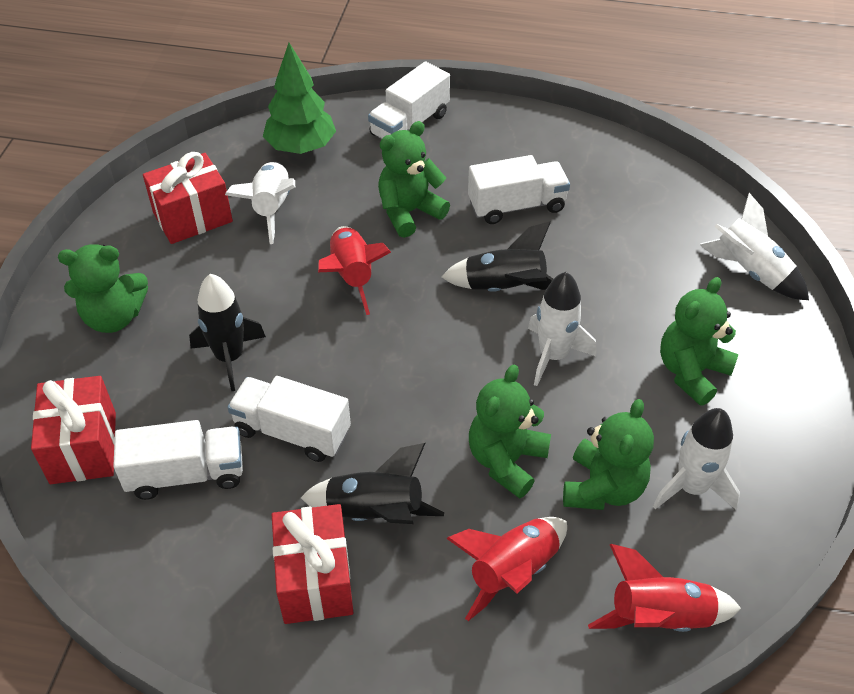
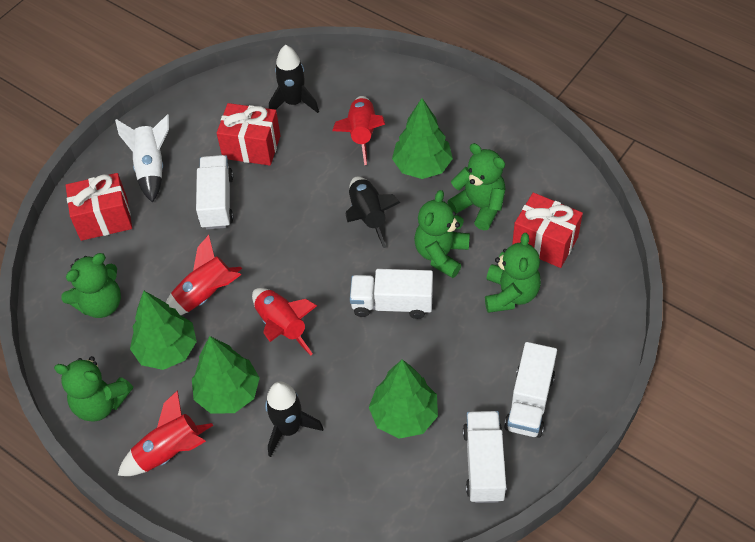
green tree: [263,43,336,154] = 1 -> [130,291,197,370] [192,336,260,414] [369,359,438,439] [392,98,453,179] = 4
red rocket: [318,226,391,315] [446,517,567,621] [588,544,741,632] = 3 -> [117,390,213,476] [165,235,242,315] [252,288,317,355] [332,96,385,165] = 4
white rocket: [225,161,295,244] [528,272,596,386] [653,408,740,510] [699,193,809,300] = 4 -> [115,114,169,203] = 1

